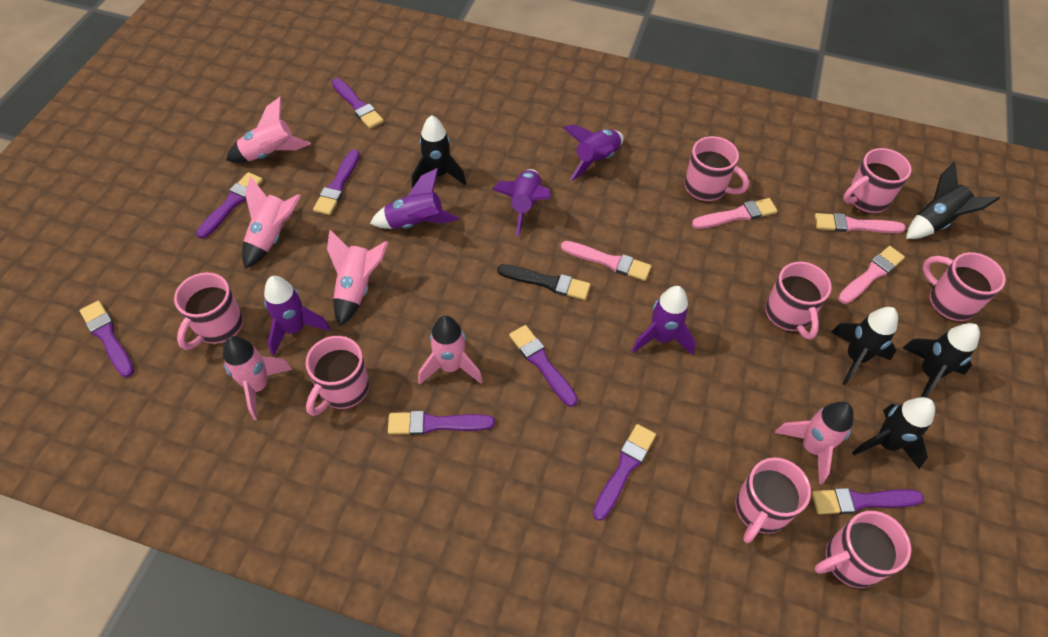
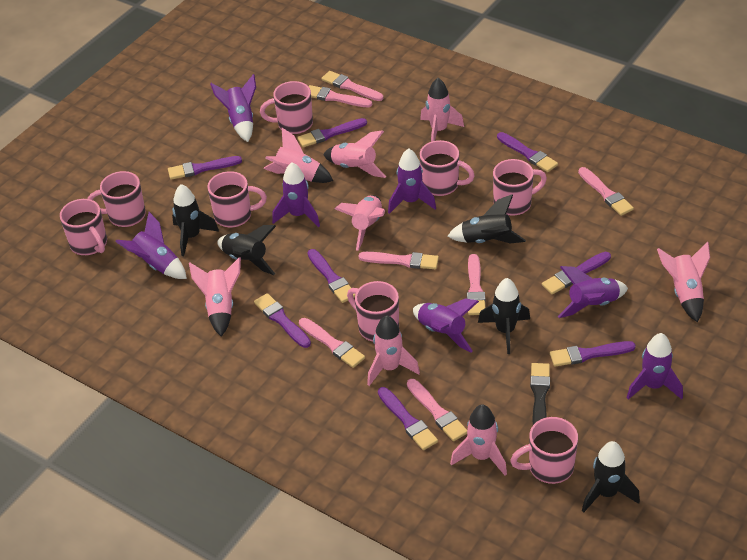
pink brush: [561,241,651,281] [692,198,777,229] [815,213,906,233] [838,246,905,304] = 4 -> [299,318,365,368] [309,85,372,107] [321,71,383,101] [359,252,439,269] [407,379,467,441] [467,254,485,315] [578,167,634,216] = 7
pink rocket: [223,336,293,420] [226,97,311,163] [242,176,301,269] [327,230,388,326] [418,316,483,384] [775,402,854,484] = 6 -> [189,257,241,337] [264,128,333,183] [323,130,386,178] [335,195,385,251] [367,315,420,386] [420,78,464,142] [450,404,507,476] [657,242,710,323] = 8
purple rocket: [264,276,330,356] [370,168,459,229] [492,169,551,237] [563,125,624,181] [632,286,696,356] = 5 -> [115,212,187,279] [210,74,256,142] [272,162,320,227] [388,148,436,214] [413,298,479,353] [558,266,628,318] [627,333,683,399] = 7

